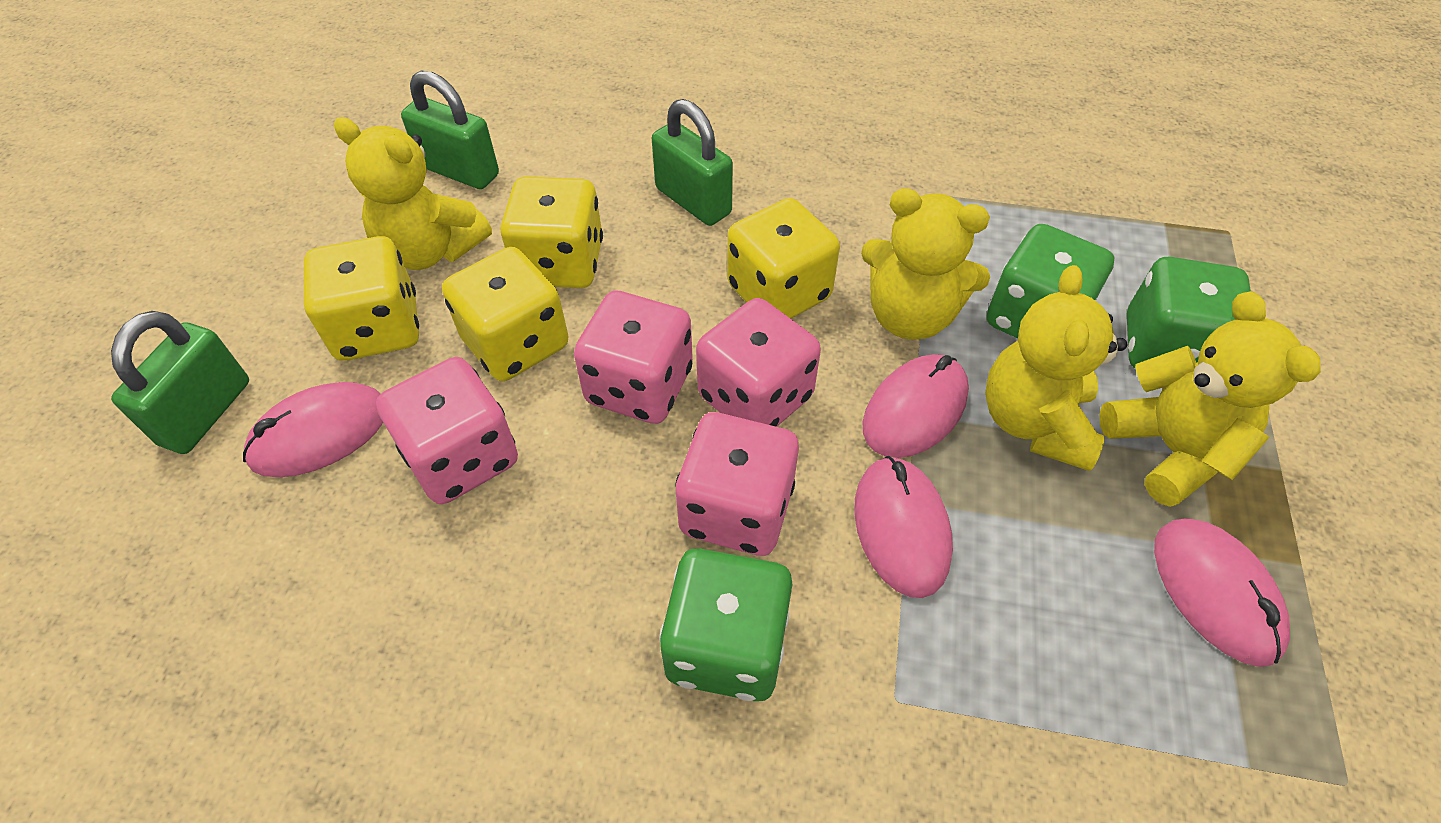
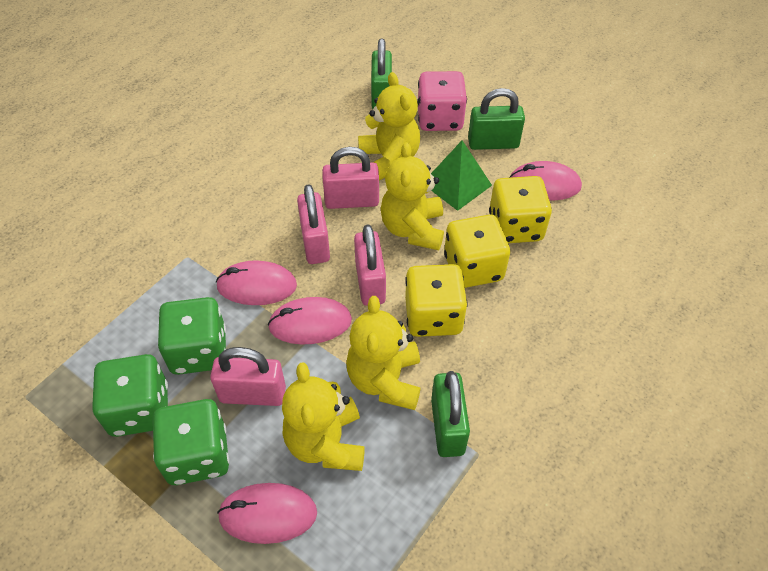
green pyramid: none = 0 -> [431,140,492,211] = 1
pink dice: [376,357,518,504] [574,290,693,424] [675,412,799,556] [696,298,821,427] = 4 -> [417,71,467,131] = 1
pink padlock: none = 0 -> [210,347,286,406] [297,184,330,264] [322,147,379,209] [354,224,386,306] = 4
yellow dice: [304,236,419,361] [442,247,569,381] [501,176,603,288] [727,198,840,319] = 4 -> [405,264,467,337] [444,215,510,288] [489,176,552,243] = 3

